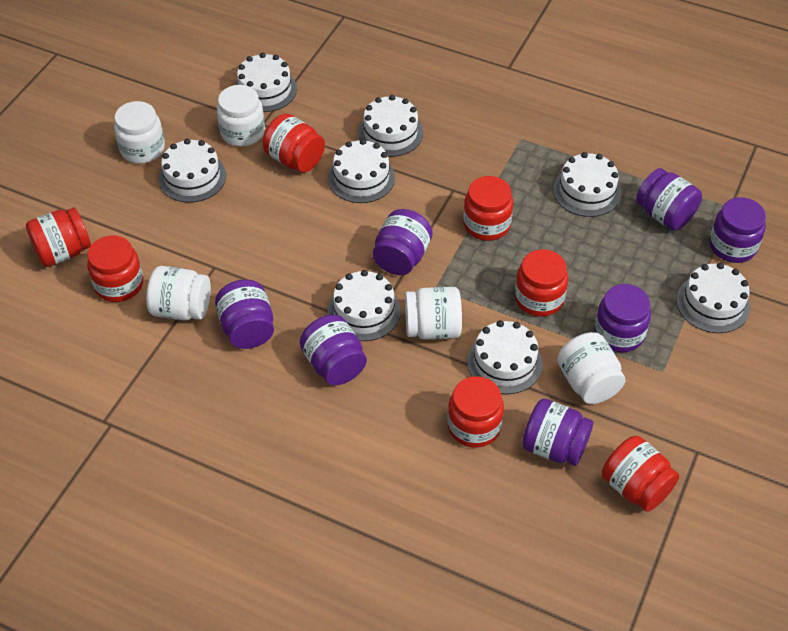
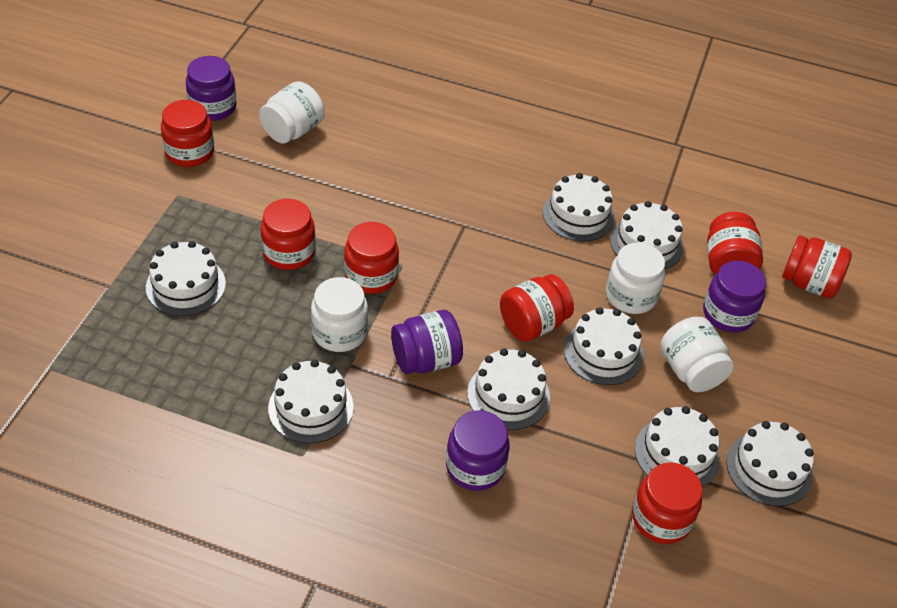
purple jar: [215,279,274,349] [300,315,367,385] [372,209,433,275] [522,398,593,466] [594,284,651,352] [636,168,702,231] [709,197,766,263] = 7 -> [186,56,237,121] [391,310,463,374] [446,410,510,491] [703,261,766,333] = 4
white jar: [114,101,165,164] [146,266,211,320] [217,85,265,147] [405,287,462,340] [557,332,625,404] = 5 -> [259,81,324,143] [311,277,368,352] [606,242,665,314] [660,317,734,392] = 4

